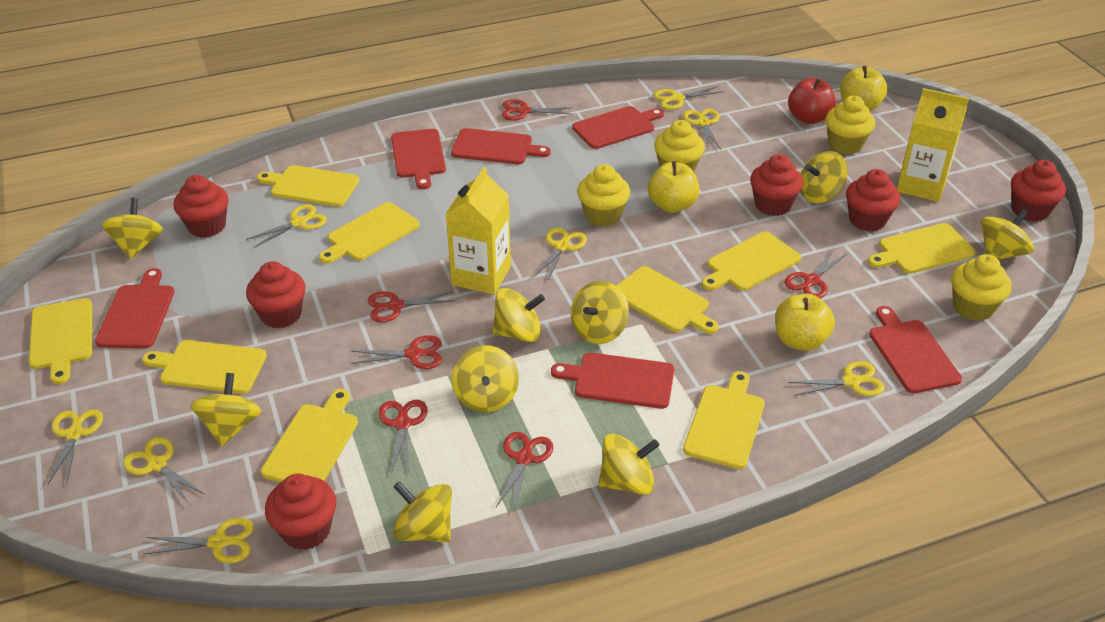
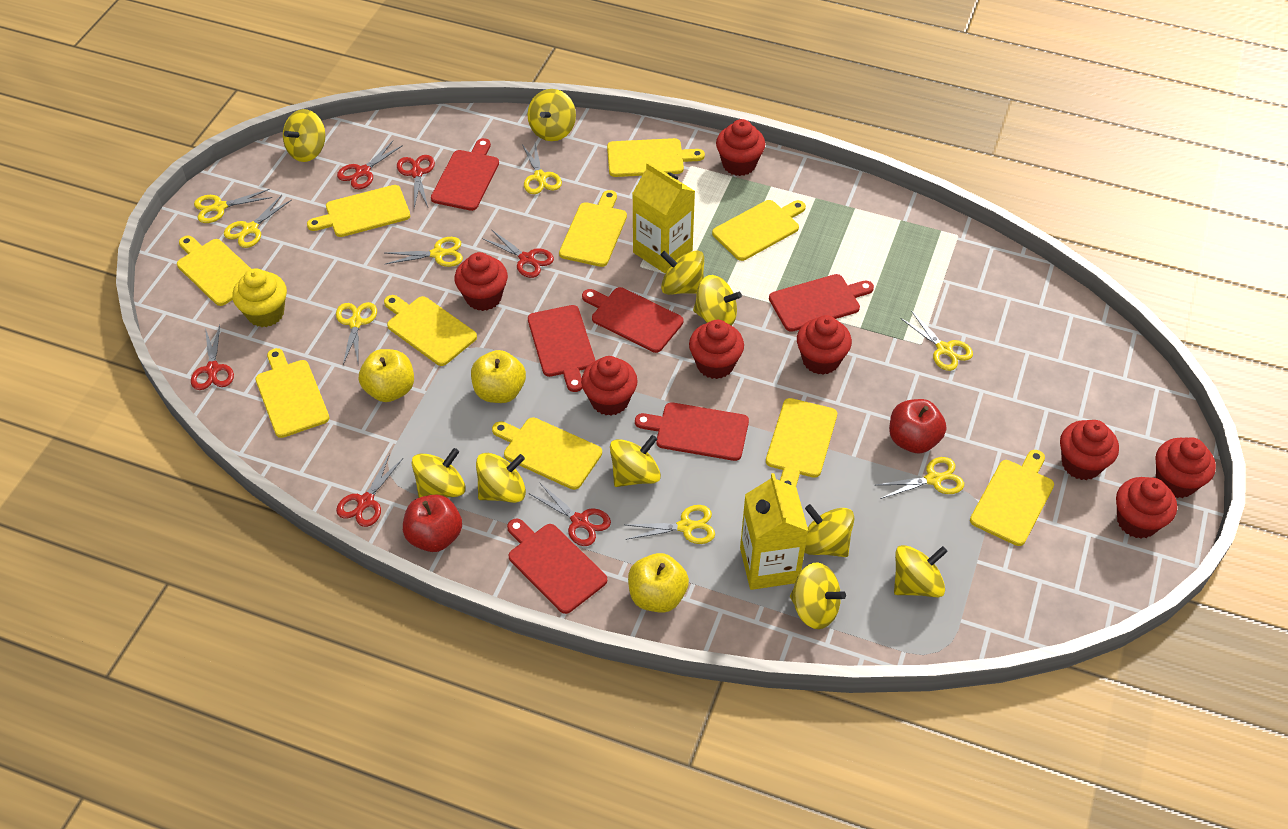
red apple: [788,78,836,124] = 1 -> [403,495,462,552] [889,399,946,454] = 2
red cupcake: [174,175,229,238] [246,261,306,329] [265,474,336,550] [750,154,803,216] [846,169,900,232] [1011,160,1066,222] = 6 -> [455,252,508,311] [581,356,638,416] [689,320,744,379] [716,119,765,176] [797,315,852,375] [1060,420,1119,480] [1116,477,1177,539] [1156,437,1216,498] = 8
yellow cupcake: [577,164,630,227] [654,120,705,172] [825,96,875,154] [951,254,1012,321] = 4 -> [232,269,287,327] = 1
yellow cutting board: [29,298,92,384] [142,340,267,394] [257,165,359,207] [261,389,358,482] [319,202,420,264] [616,266,718,334] [683,371,765,469] [702,232,801,291] [868,223,976,274] = 9 -> [177,236,251,306] [255,348,329,438] [307,185,410,237] [384,295,477,366] [492,417,602,490] [559,190,627,267] [607,138,705,177] [712,200,806,261] [766,398,837,487] [970,450,1054,546] = 10
yellow spinning top: [101,198,163,259] [191,373,261,447] [393,481,452,542] [452,345,519,412] [492,288,545,342] [571,281,629,344] [599,434,660,495] [801,151,848,203] [981,209,1034,260] = 9 -> [283,109,325,162] [411,448,465,498] [476,453,526,503] [527,89,576,141] [610,435,661,487] [661,250,704,295] [693,275,742,326] [790,562,846,629] [804,504,855,557] [894,545,948,597] = 10

